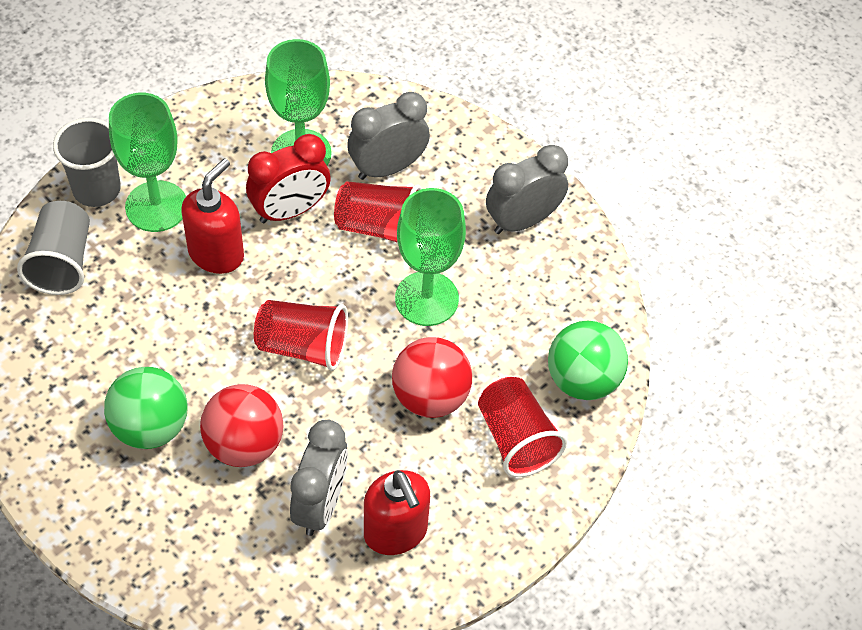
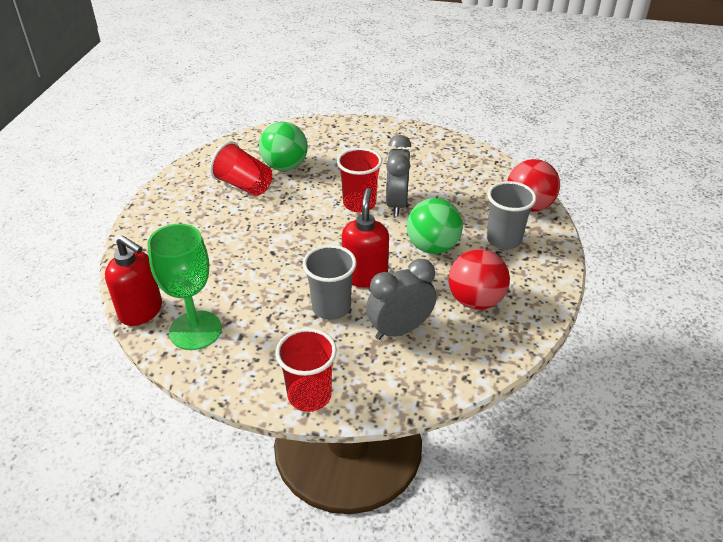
green goblet: [109,93,186,232] [265,39,331,165] [395,188,466,326] = 3 -> [147,224,222,350] = 1
grey clock: [290,420,348,536] [347,92,430,180] [486,145,568,234] = 3 -> [366,259,436,340] [386,135,411,217] = 2
red clock: [246,134,331,223] = 1 -> none = 0

